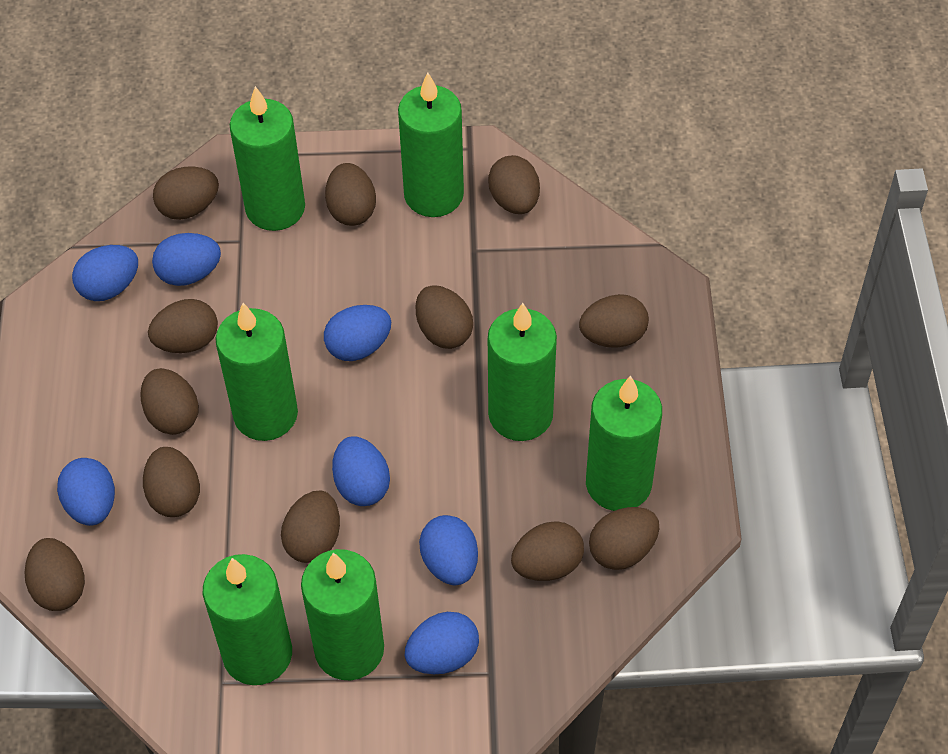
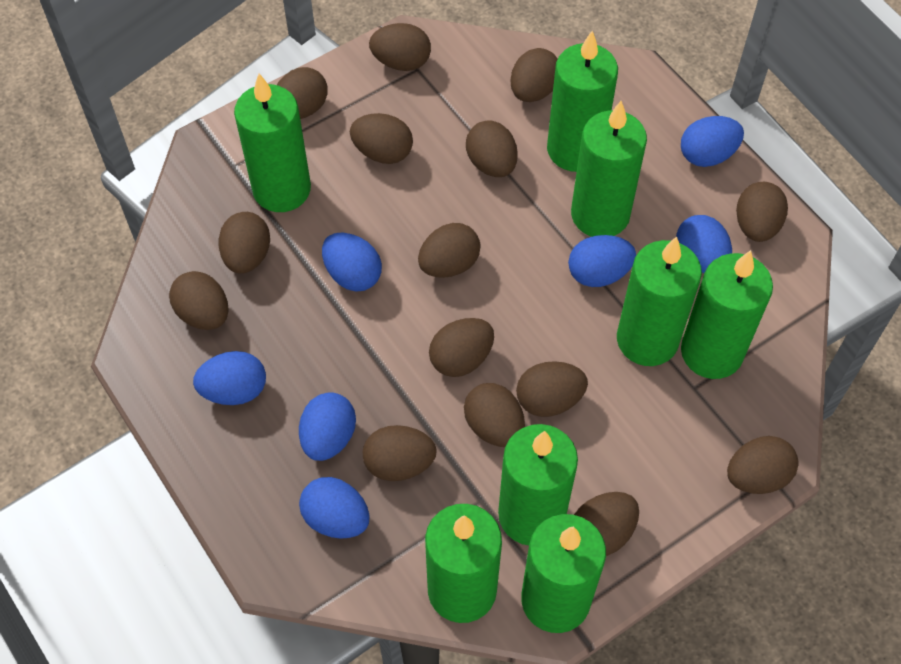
brown egg: [25,538,85,611] [140,368,199,435] [143,447,200,517] [148,299,218,353] [153,166,219,220] [281,491,340,563] [325,163,376,226] [416,285,473,349] [488,155,540,214] [511,521,584,581] [579,294,649,348] [589,507,659,570] = 12 -> [169,271,228,330] [218,212,270,274] [277,67,328,119] [350,113,413,164] [363,425,437,481] [369,23,431,71] [418,223,481,278] [429,318,494,377] [464,383,525,447] [466,121,518,177] [510,48,558,102] [516,361,588,417] [574,492,639,556] [727,436,798,494] [736,182,788,242] = 15
green candle: [203,554,292,685] [215,303,298,441] [230,86,305,231] [301,549,384,680] [398,73,464,217] [488,303,557,441] [586,376,662,511] = 7 -> [234,74,311,212] [425,504,502,623] [498,424,578,545] [521,514,606,633] [547,31,618,172] [571,101,647,237] [617,237,702,366] [681,250,773,379] = 8

